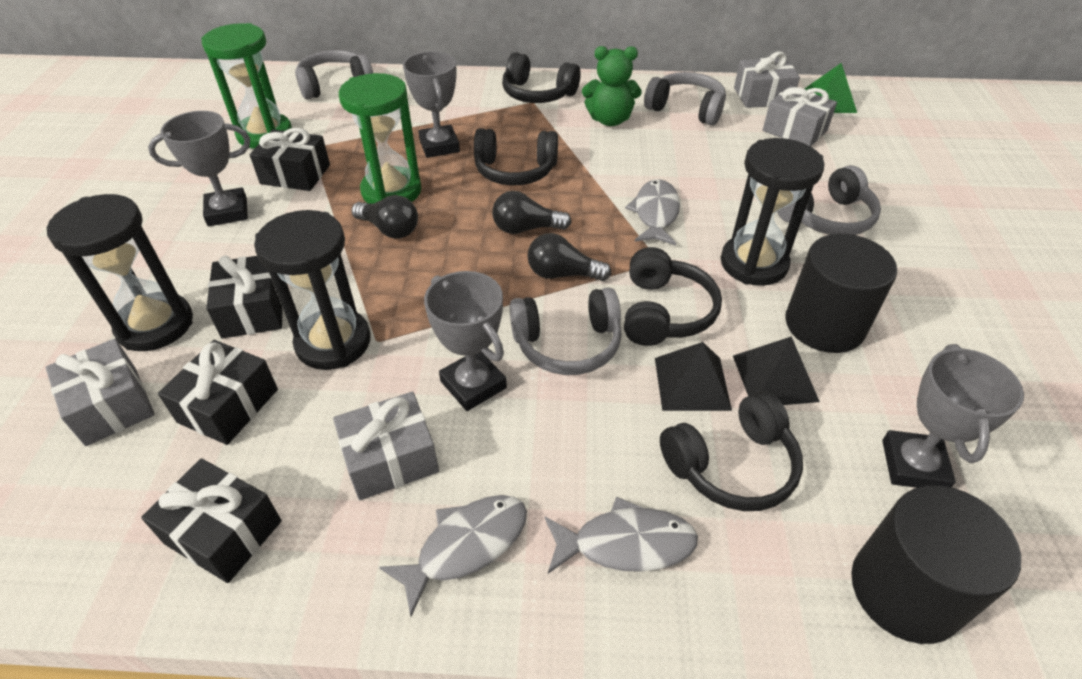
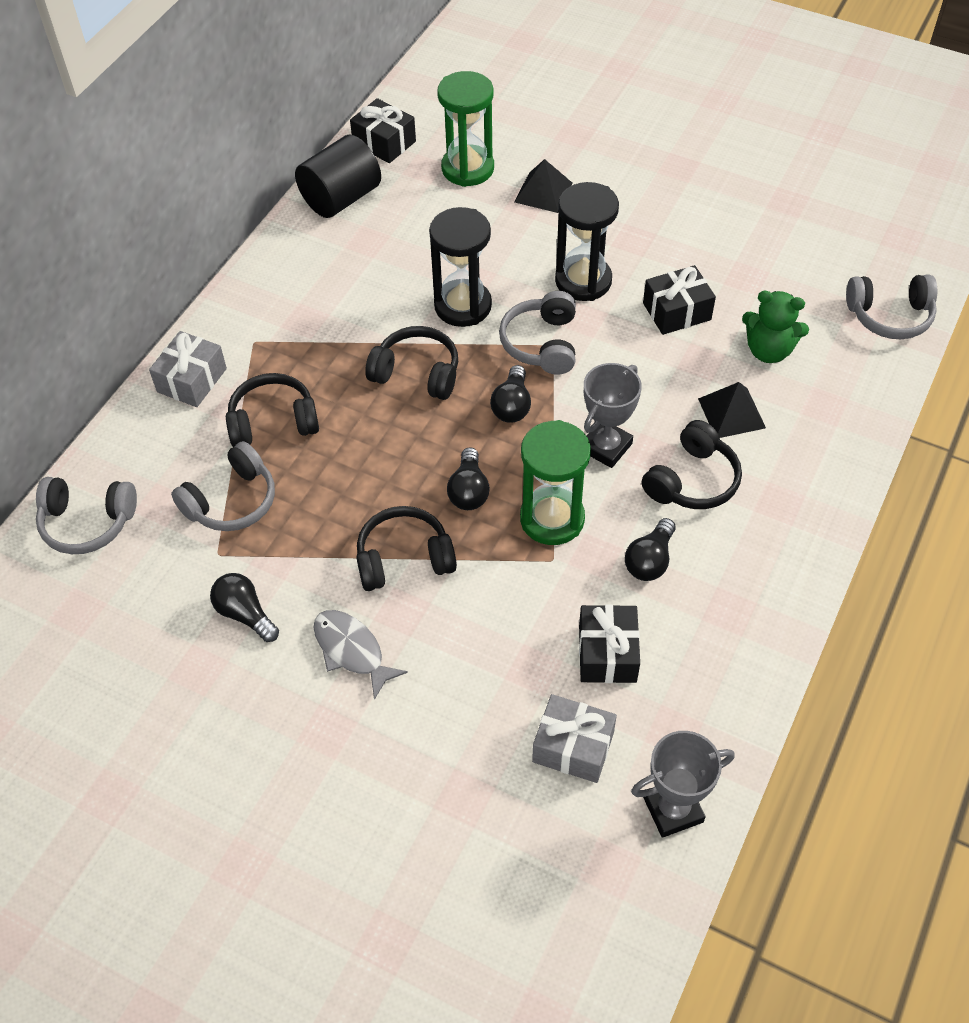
black cylinder: [785,234,897,353] [851,485,1021,644] = 2 -> [295,135,381,218] = 1
black gift: [141,458,282,583] [158,340,278,445] [206,255,283,338] [250,128,330,191] = 4 -> [350,98,416,163] [579,605,640,683] [643,265,716,335] = 3
black hourglass: [47,194,193,351] [254,210,371,370] [721,138,825,286] = 3 -> [429,207,492,327] [555,182,619,301] = 2
black light bulb: [351,195,418,239] [492,191,571,234] [527,233,611,281] = 3 -> [210,573,279,642] [447,447,490,510] [490,365,531,423] [625,518,675,581] = 4
green pyramid: [805,63,857,113] = 1 -> none = 0
grey fish: [379,495,527,616] [544,497,698,574] [625,179,680,246] = 3 -> [313,610,408,700] = 1
grey gift: [45,339,155,446] [333,392,439,500] [734,51,800,108] [763,86,837,146] = 4 -> [149,331,227,407] [532,694,617,783] = 2
grey trophy: [148,111,250,226] [403,51,460,158] [424,271,507,411] [882,344,1024,488] = 4 -> [584,363,642,468] [631,731,735,838] = 2

